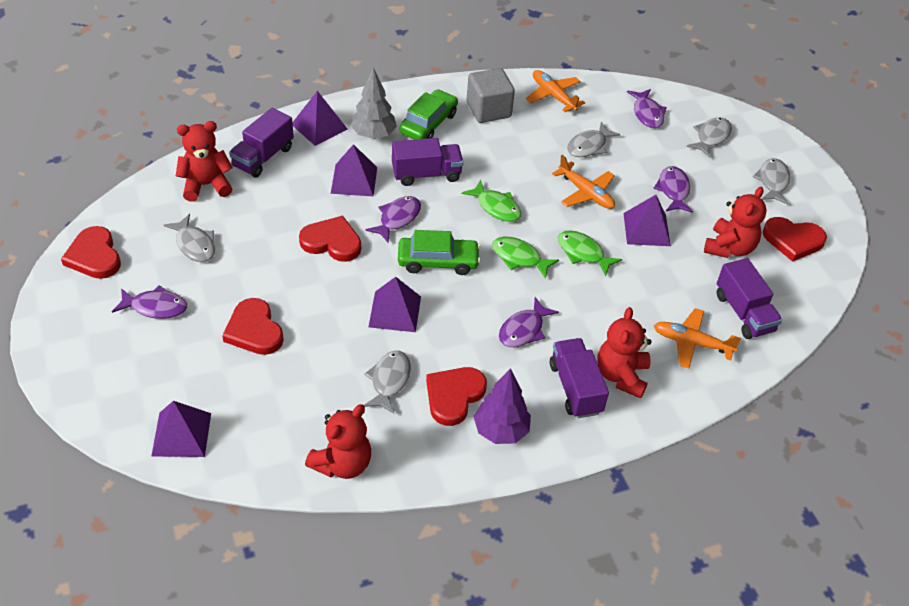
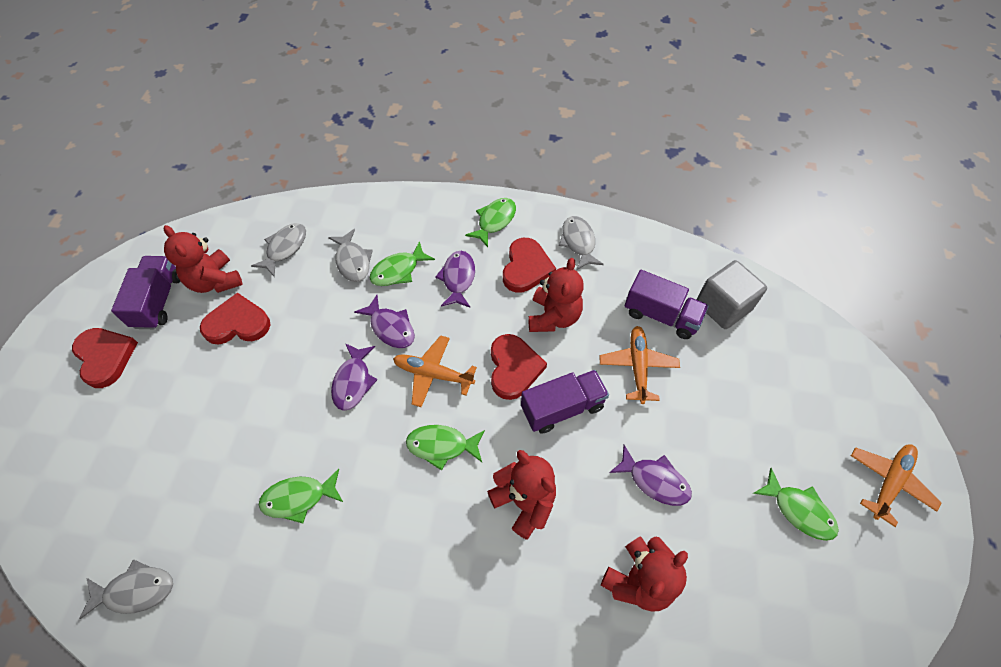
green car: [398,230,481,275] [399,89,458,140] = 2 -> none = 0
green fish: [462,180,521,222] [492,237,559,279] [558,230,622,276] = 3 -> [259,469,343,523] [370,241,435,286] [406,425,485,470] [465,198,516,247] [753,468,839,541] = 5
grey fish: [164,214,215,262] [364,350,411,414] [567,122,621,157] [686,117,732,158] [753,158,790,205] = 5 -> [79,559,173,619] [251,223,306,277] [328,229,373,282] [559,216,604,270] = 4
grey tree: [351,67,397,139] = 1 -> none = 0
purple fish: [112,285,187,319] [366,196,421,243] [499,297,559,347] [627,89,667,128] [653,166,693,213] = 5 -> [331,343,378,411] [354,295,415,348] [435,251,475,308] [609,445,692,506] = 4
purple pyramid: [151,401,211,457] [293,91,347,146] [331,144,377,196] [369,277,421,332] [624,195,671,246] = 5 -> none = 0
purple tree: [474,368,531,444] = 1 -> none = 0
purple truck: [229,108,294,177] [392,138,463,186] [550,338,609,418] [717,258,782,339] = 4 -> [111,256,181,329] [521,370,609,434] [625,270,709,339] = 3
red heart: [61,226,121,279] [222,298,284,355] [299,216,361,262] [426,367,487,426] [762,217,827,262] = 5 -> [72,328,138,388] [200,292,271,344] [491,334,547,400] [503,238,556,293] = 4

